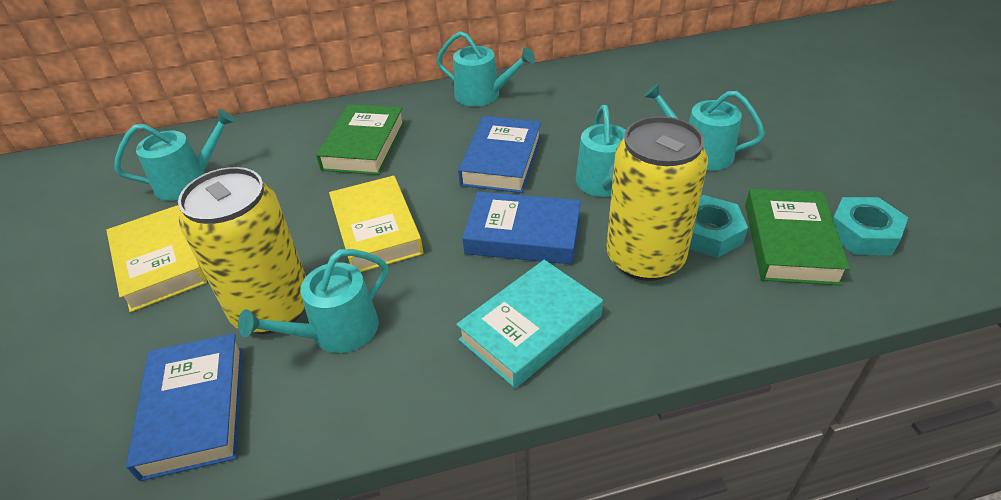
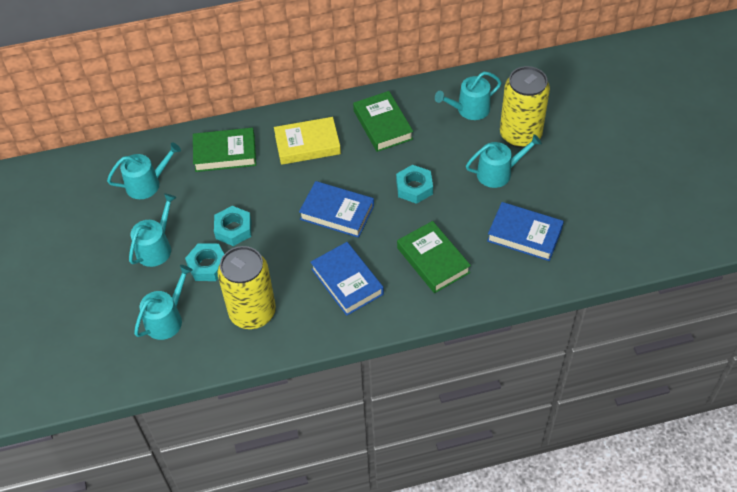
green book: [316,104,405,175] [745,189,850,285] = 2 -> [193,128,256,172] [353,91,413,152] [397,221,471,293] = 3
turquoise book: [456,260,603,388] = 1 -> none = 0
turquoise nut: [689,195,748,258] [833,197,908,255] = 2 -> [185,243,224,281] [214,206,251,246] [396,165,433,204] = 3
yellow book: [106,205,207,312] [329,176,423,272] = 2 -> [274,117,341,165] = 1

